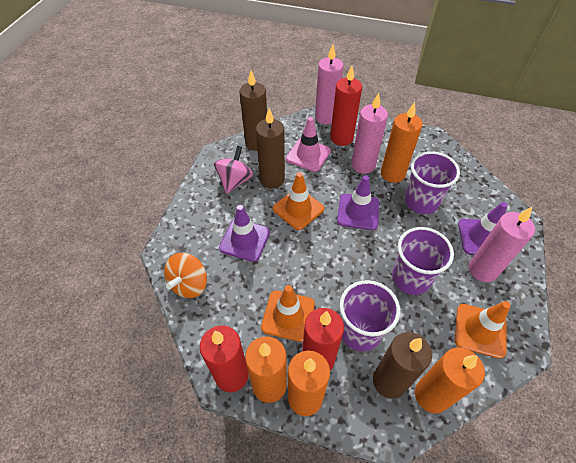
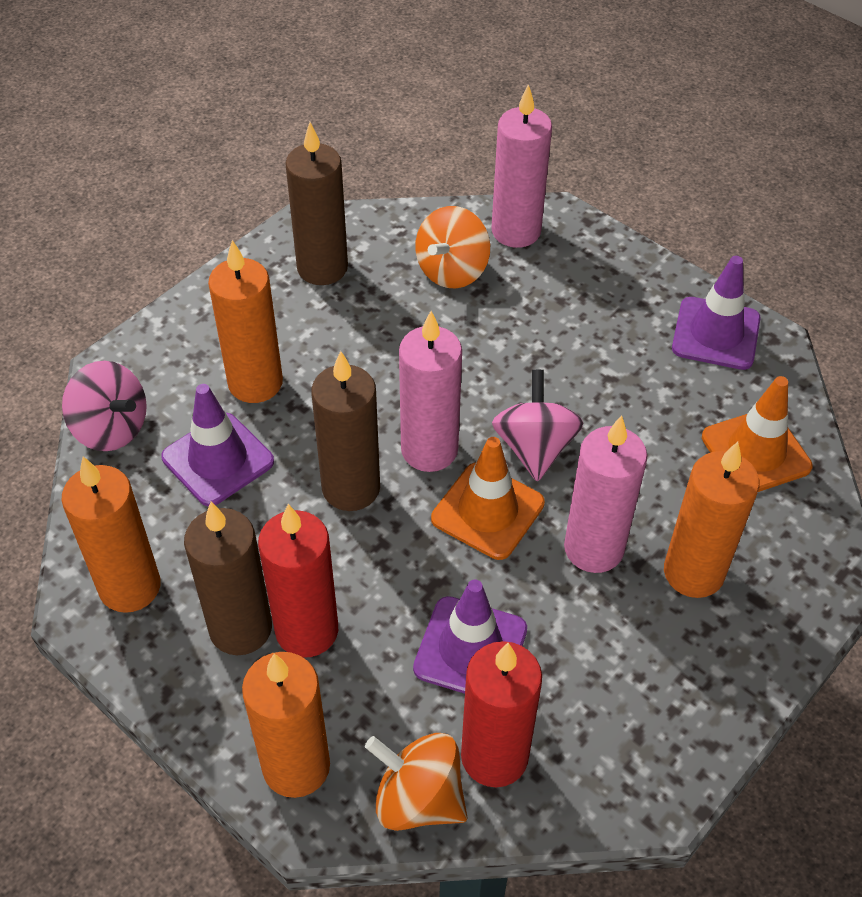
orange spinning top: [164,253,207,298] = 1 -> [365,733,468,831] [415,206,490,289] = 2
orange traffic cone: [261,285,315,342] [273,172,324,230] [455,301,511,359] = 3 -> [431,437,545,560] [702,376,813,492] = 2
pink spinning top: [214,146,253,194] = 1 -> [62,361,147,451] [492,370,583,482] = 2
pink traffic cone: [286,117,331,172] = 1 -> none = 0
purple cup: [340,280,400,351] [392,227,454,295] [405,151,460,214] = 3 -> none = 0
red candle: [200,325,249,392] [302,308,344,371] [330,66,362,146] = 3 -> [258,504,338,658] [461,641,542,787] = 2

